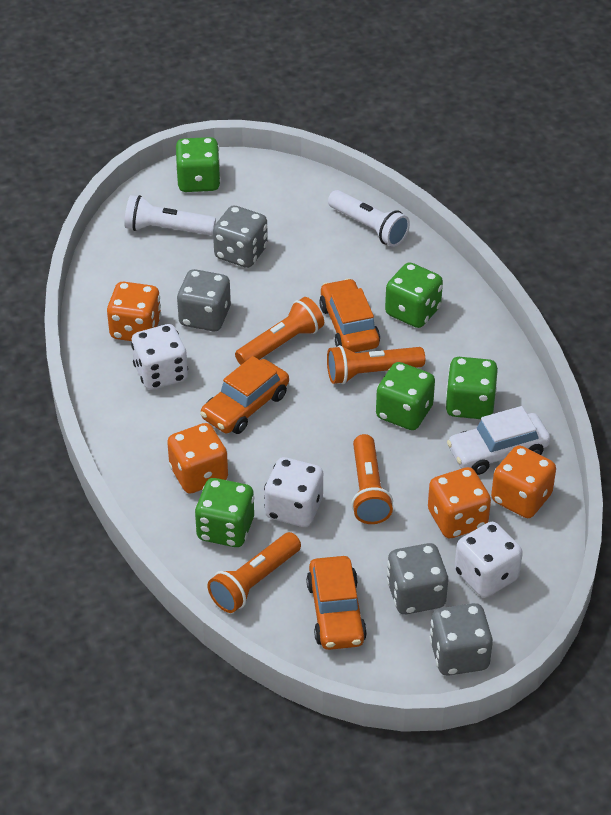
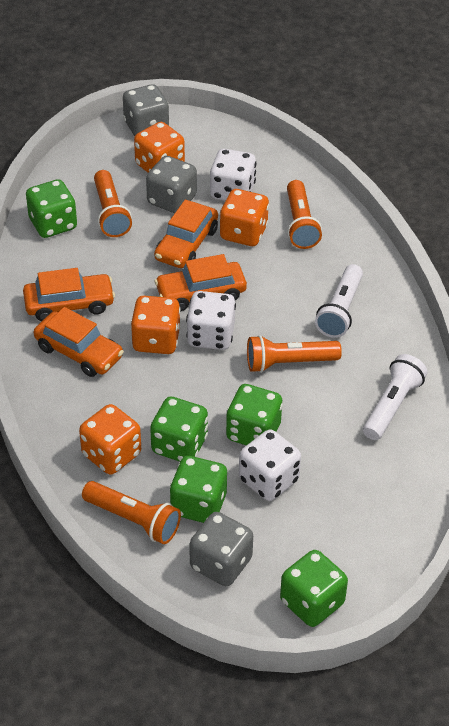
grey dice: [177,269,231,331] [213,205,268,268] [386,543,448,614] [429,603,493,676] = 4 -> [123,84,169,136] [146,156,197,213] [189,512,253,586] = 3
orange car: [200,356,289,434] [306,556,367,650] [319,278,380,353] = 3 -> [23,268,115,321] [34,307,124,377] [154,200,218,268] [155,254,247,311] = 4
white car: [447,406,551,475] = 1 -> none = 0

